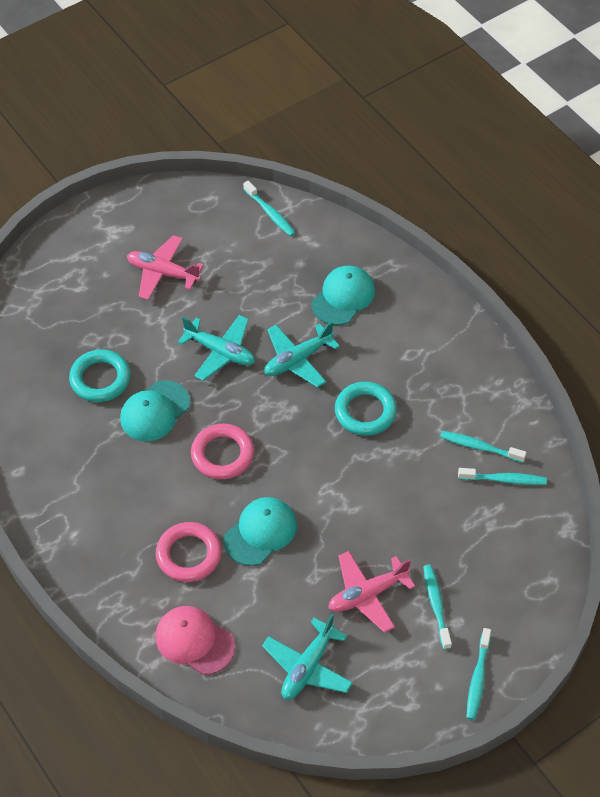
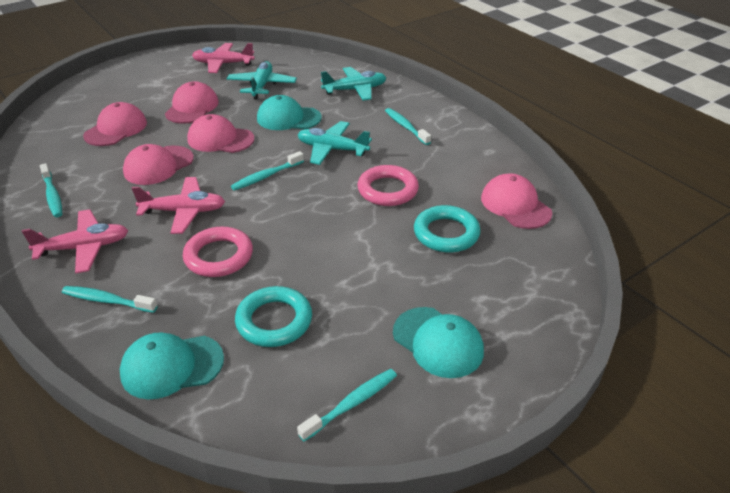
pink cap: [155,606,235,675] = 1 -> [83,102,147,146] [123,144,194,185] [165,81,219,124] [187,114,254,153] [481,173,552,229] = 5
pink plane: [127,235,204,300] [328,551,415,633] = 2 -> [22,209,128,273] [132,177,225,234] [192,43,255,73] = 3

